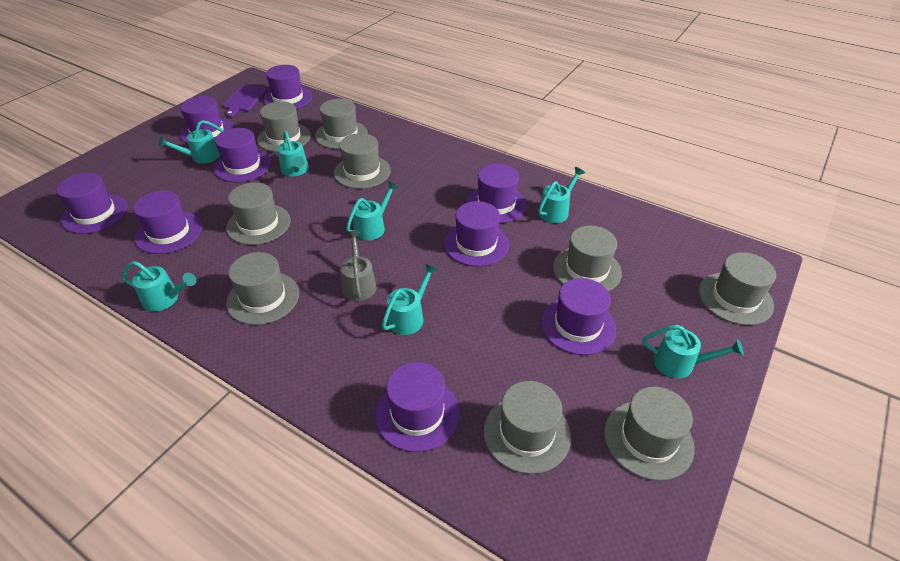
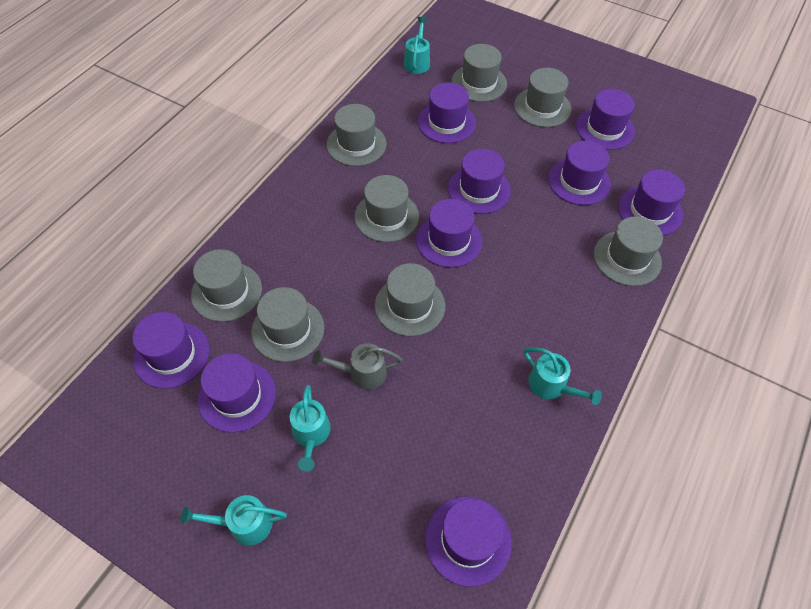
grey hat: [226,182,290,245] [226,252,299,325] [257,101,311,152] [315,99,368,149] [334,133,391,189] [483,381,571,474] [553,226,622,291] [604,387,694,481] [699,252,776,325] = 9 -> [191,249,262,322] [251,287,324,362] [326,104,386,166] [354,175,419,242] [375,263,445,336] [451,44,507,102] [514,68,571,127] [594,217,663,286] = 8
purple cutting board: [223,85,267,117] = 1 -> none = 0
turquoise watering can: [122,261,197,312] [158,120,223,164] [278,131,309,176] [346,181,398,240] [382,263,438,335] [538,167,585,223] [643,325,744,378] = 7 -> [180,495,287,546] [290,385,331,472] [404,17,430,74] [524,348,602,405] = 4

